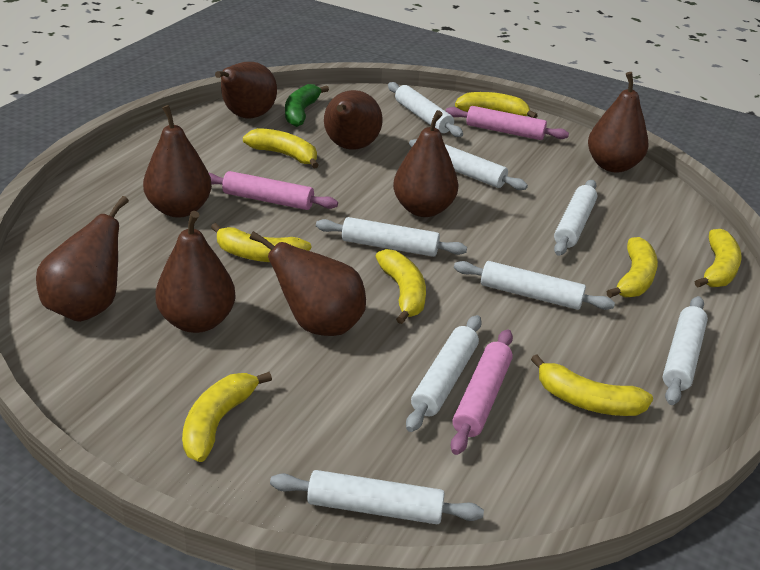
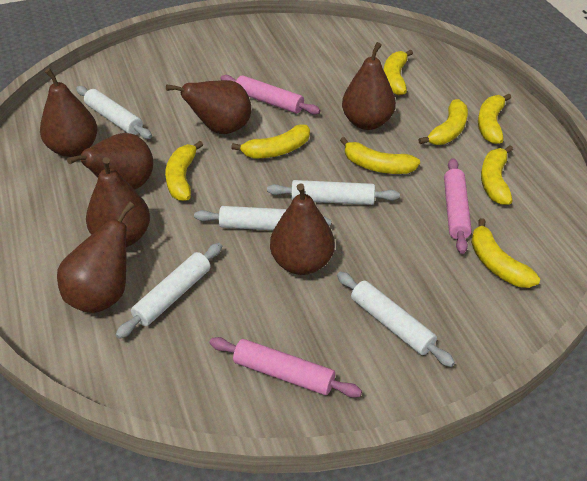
brown pear: [36,196,129,322] [143,105,212,218] [155,211,236,333] [215,62,277,118] [249,231,366,336] [324,90,383,150] [393,110,458,217] [588,72,648,172] = 8 -> [40,68,97,157] [57,201,135,313] [67,133,153,190] [86,157,150,247] [166,80,251,134] [270,183,335,275] [342,42,396,130] = 7
green banana: [285,84,329,127] = 1 -> none = 0
white rolling pin: [270,470,484,524] [316,217,467,257] [388,82,463,137] [406,315,482,432] [409,139,528,190] [454,261,615,310] [554,180,597,256] [663,296,708,405] = 8 -> [76,86,152,139] [116,243,222,339] [194,206,331,230] [267,180,400,205] [337,272,455,367] = 5

